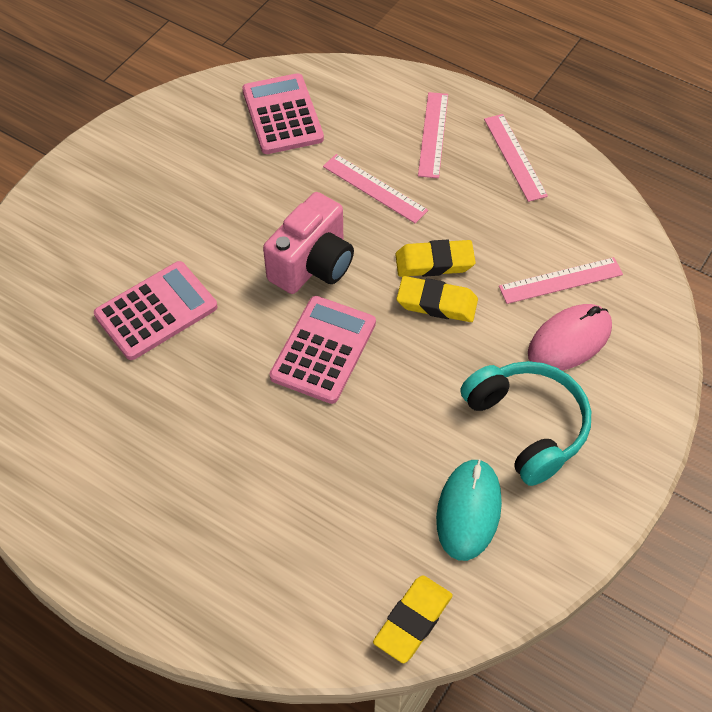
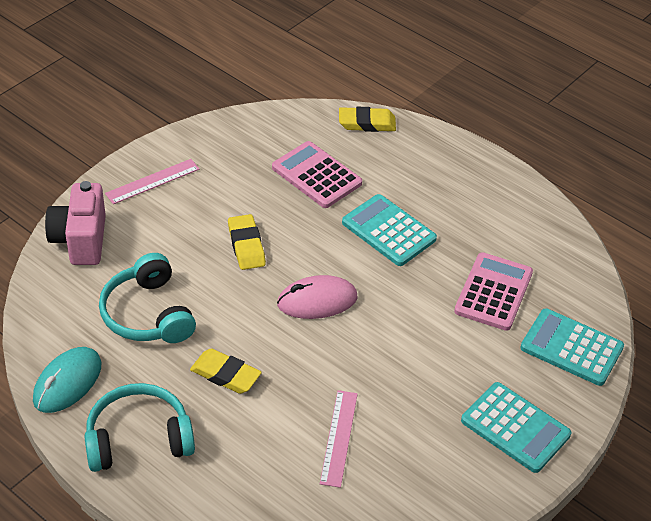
pink calculator: [94,261,217,360] [242,73,324,154] [270,296,376,404] = 3 -> [272,141,362,208] [454,252,533,331] = 2
pink ruler: [323,154,428,224] [418,92,448,178] [484,114,548,202] [499,257,623,304] = 4 -> [105,159,199,204] [320,390,358,488] = 2
turquoise calculator: none = 0 -> [342,194,437,266] [461,382,571,473] [520,308,624,386] = 3
turquoise headphones: [460,361,591,486] = 1 -> [84,383,195,472] [99,253,196,343] = 2

